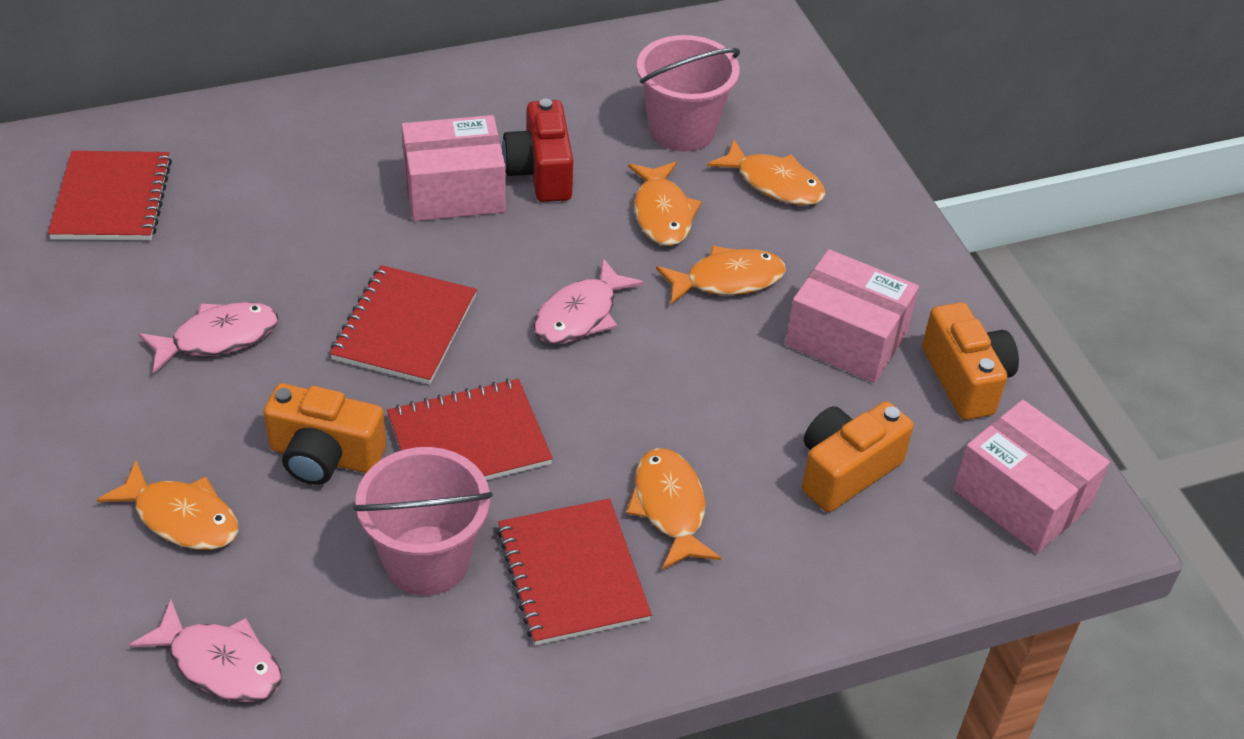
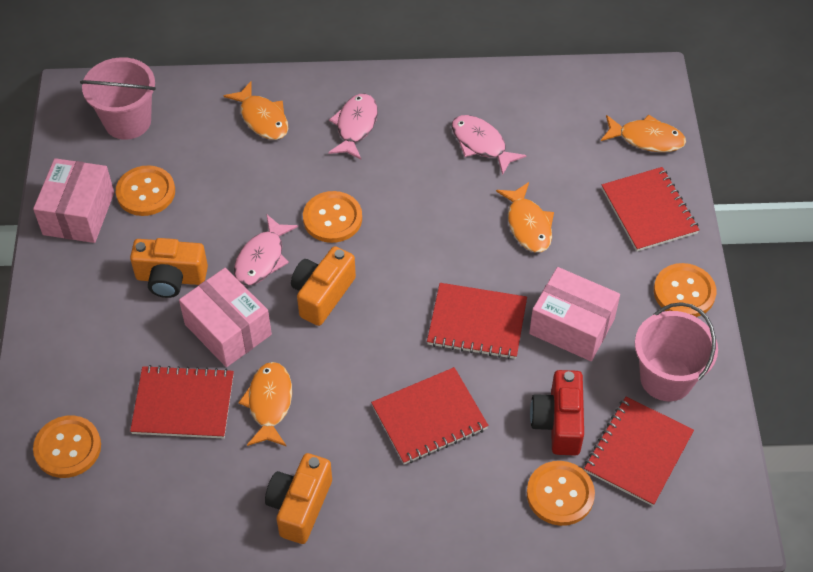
orange button: none = 0 -> [33,415,101,478] [116,165,175,216] [303,191,362,243] [527,461,595,526] [654,263,716,317] = 5
orange fish: [96,460,239,550] [626,448,721,570] [628,162,702,246] [656,246,786,304] [707,139,826,205] = 5 -> [224,81,288,140] [238,362,292,446] [496,182,554,252] [601,115,686,152] = 4
red notebook: [48,151,172,240] [330,265,477,385] [387,379,553,480] [497,499,652,645] = 4 -> [130,365,234,438] [371,367,489,464] [427,283,527,359] [584,397,694,506] [602,167,700,251] = 5

